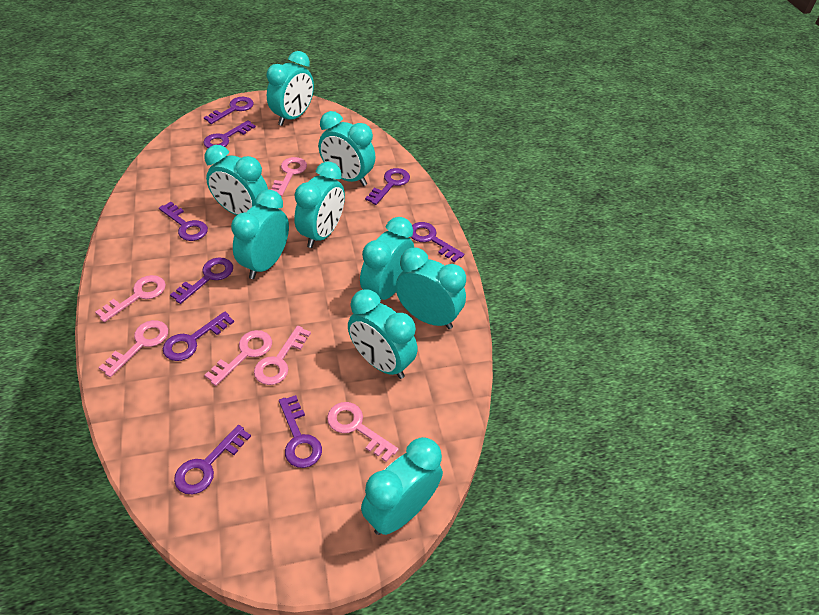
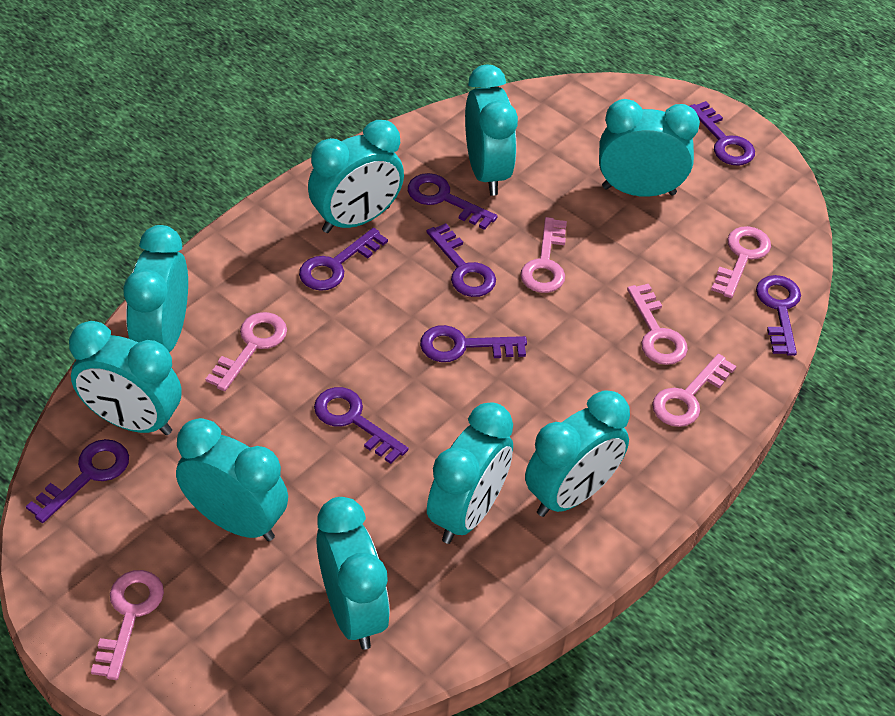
purple key: [159,202,208,241] [163,311,234,361] [170,258,233,304] [174,425,251,494] [203,120,256,148] [204,97,254,124] [279,395,322,468] [365,168,410,205] [411,222,464,262] = 9 -> [26,439,129,523] [299,228,388,291] [314,387,408,464] [408,173,498,230] [420,325,527,362] [426,223,496,297] [690,101,755,165] [756,275,801,356] = 8

